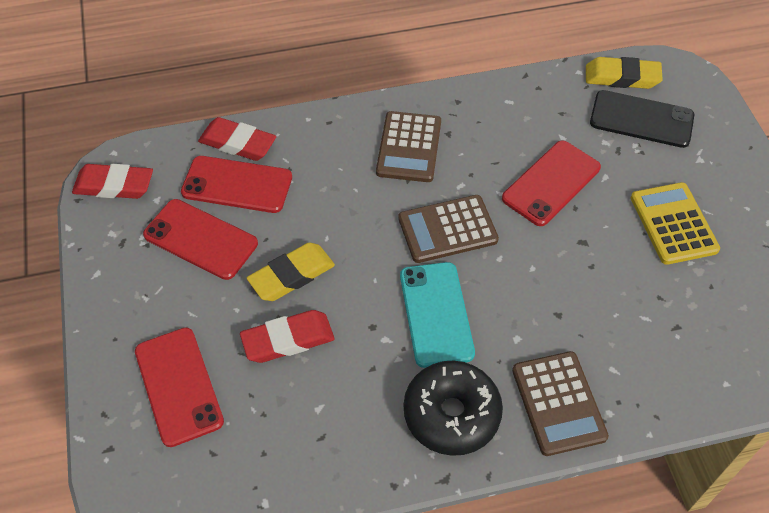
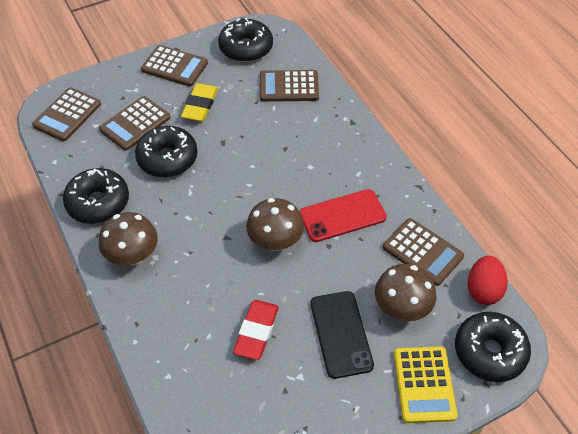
black donut: [404,360,503,456] = 1 -> [63,168,129,224] [135,126,198,177] [218,18,273,62] [455,312,531,382] = 4
brown calculator: [376,111,441,182] [398,195,499,263] [512,351,609,456] = 3 -> [32,88,101,141] [99,96,170,151] [141,45,208,87] [260,70,319,102] [383,218,464,286] = 5
brown mushroom: none = 0 -> [99,212,158,265] [246,198,304,251] [375,264,436,321] = 3
red egg: none = 0 -> [467,256,508,305] = 1
red eraser: [72,164,153,199] [198,117,276,161] [240,310,334,363] = 3 -> [233,300,279,360] = 1
red phone: [135,327,224,447] [143,199,258,280] [181,156,292,213] [502,141,601,226] = 4 -> [299,189,387,242] = 1
turquoise phone: [400,262,475,368] = 1 -> none = 0
yellow eraser: [247,243,335,301] [586,57,663,89] = 2 -> [181,83,218,122] = 1

